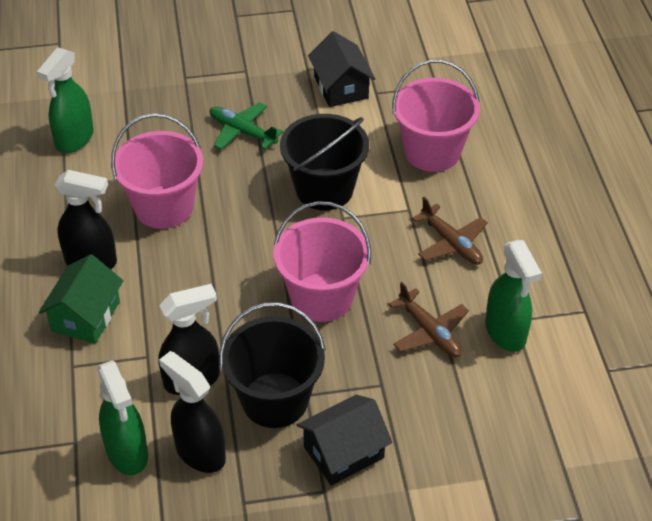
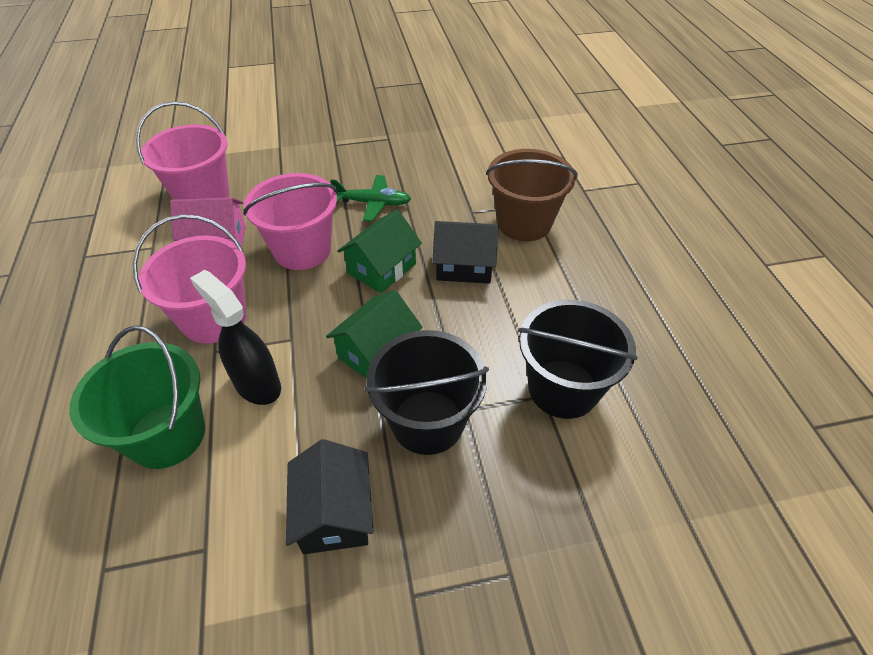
black spray bottle: [55,170,117,269] [159,284,220,395] [159,351,226,473] = 3 -> [190,270,281,405] = 1
brown bucket: none = 0 -> [486,149,578,241] = 1
brown plane: [389,282,469,357] [412,197,488,265] = 2 -> none = 0
green bucket: none = 0 -> [69,325,205,469] = 1
green house: [39,254,123,344] = 1 -> [326,290,423,378] [337,210,422,293] = 2
green spray bottle: [37,47,94,153] [97,360,148,475] [485,240,542,352] = 3 -> none = 0
pink house: none = 0 -> [170,197,246,247] = 1

